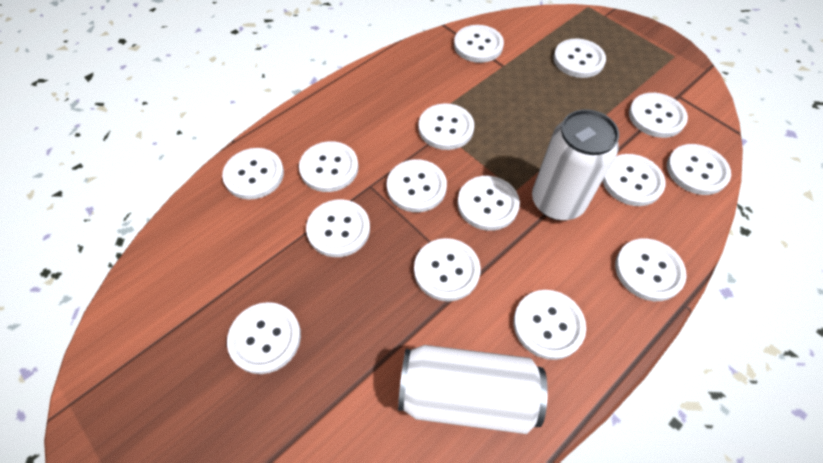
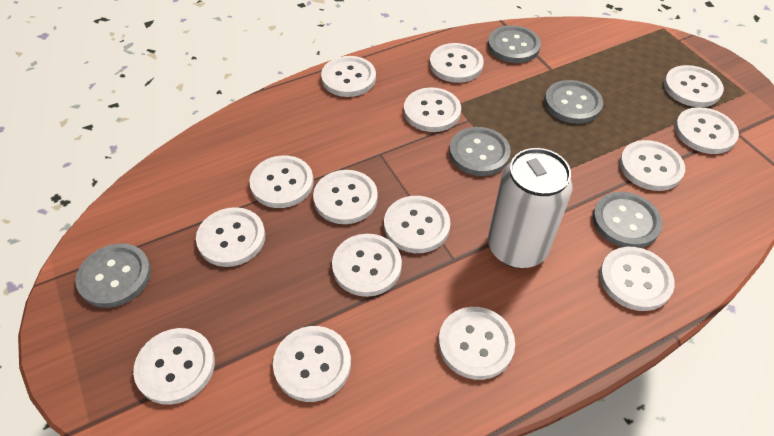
grey button: none = 0 -> [75,243,151,308] [449,127,511,176] [488,25,541,63] [544,80,603,124] [593,192,662,248] = 5
white can: [398,345,548,434] [532,109,619,220] = 2 -> [488,148,573,268] = 1

